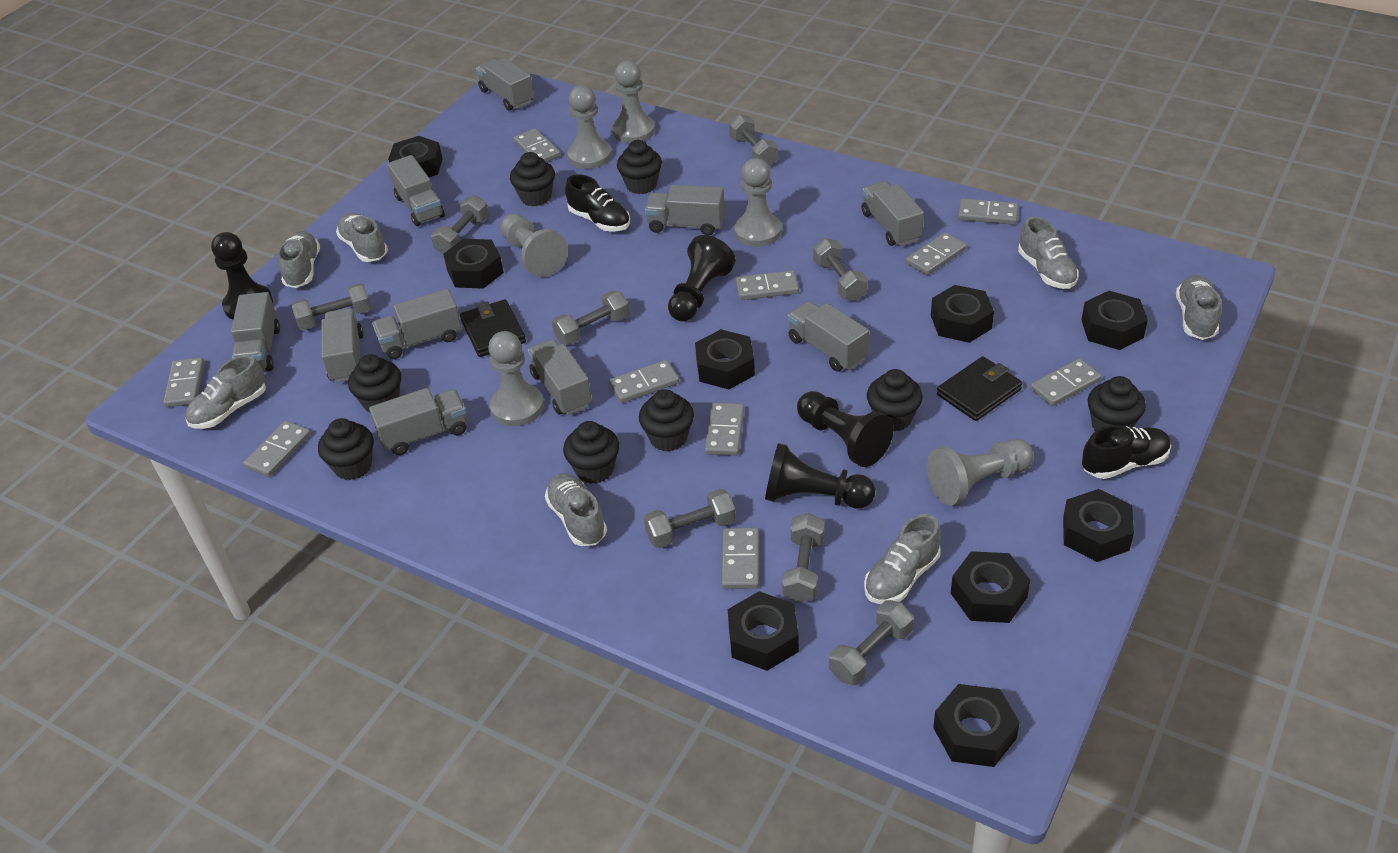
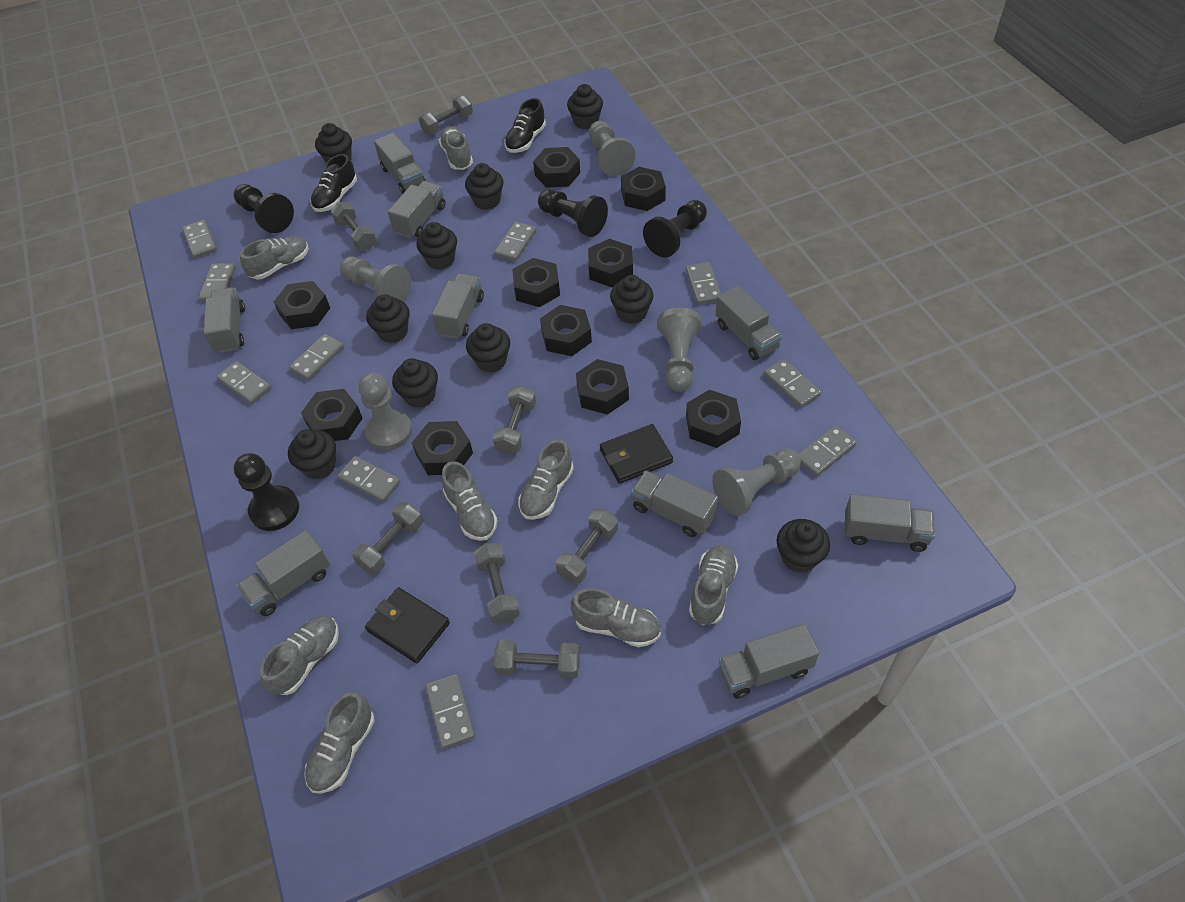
black cupcake: [318,418,374,480] [348,354,401,412] [510,152,555,207] [563,421,620,484] [617,140,662,194] [639,389,694,451] [867,369,923,432] [1087,376,1146,431] = 8 -> [288,429,336,479] [315,123,352,163] [366,294,410,343] [392,358,438,408] [416,222,457,270] [465,163,504,210] [466,323,510,373] [567,84,603,129] [610,275,653,324] [777,519,830,573] = 10
black nut: [388,136,443,177] [443,239,504,289] [695,329,755,390] [728,591,799,671] [931,285,994,343] [933,684,1020,767] [951,551,1030,623] [1063,489,1134,562] [1081,291,1148,350] = 9 -> [274,281,330,329] [301,389,363,441] [412,421,473,475] [512,258,560,307] [533,147,580,188] [540,305,592,356] [576,359,629,415] [588,239,633,288] [621,167,666,211] [686,390,741,448] = 10
grey dumbbell: [292,284,371,330] [431,195,489,254] [552,291,630,345] [644,489,736,548] [729,114,778,166] [782,513,825,603] [813,238,868,301] [829,600,913,685] = 8 -> [331,202,377,250] [352,502,423,575] [419,95,473,135] [474,543,520,623] [493,385,536,455] [494,639,580,679] [556,508,618,583] = 7
grey pawn: [488,331,544,426] [500,214,568,277] [567,85,612,169] [612,61,655,143] [734,158,782,247] [927,439,1034,506] = 6 -> [340,257,411,301] [358,373,412,450] [589,121,635,176] [657,308,702,392] [712,448,801,516] = 5
grey shoe: [185,355,266,429] [277,231,320,288] [336,213,388,262] [545,473,607,546] [864,514,941,604] [1018,216,1079,289] [1176,275,1221,340] = 7 -> [240,236,309,279] [260,615,339,695] [304,692,375,794] [439,126,473,170] [441,461,498,541] [518,439,574,520] [571,588,661,647] [689,545,738,625] = 8
grey truck: [231,292,280,371] [321,308,363,383] [369,388,467,455] [372,289,462,359] [387,155,445,226] [476,58,534,111] [528,339,592,415] [645,185,725,235] [788,301,869,372] [861,181,924,246] = 10 -> [204,287,245,353] [237,530,330,616] [374,133,426,194] [388,181,445,238] [432,273,484,339] [631,471,718,537] [715,286,782,360] [719,624,819,699] [845,494,935,552] = 9

